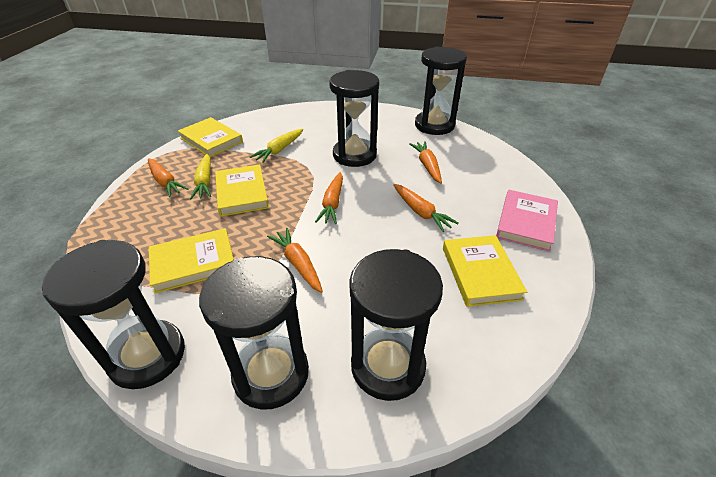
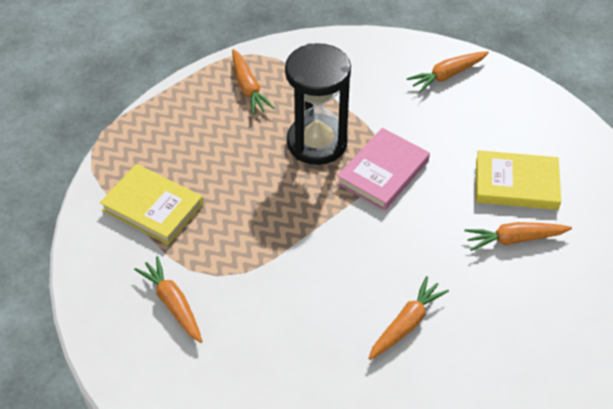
black hourglass: [42,240,185,389] [199,256,309,410] [329,70,379,167] [349,249,443,401] [415,47,467,135] = 5 -> [285,43,351,165] = 1
yellow book: [149,228,234,294] [178,117,243,157] [215,164,269,217] [443,235,527,307] = 4 -> [100,164,203,245] [476,150,561,210] = 2
yellow carrot: [190,154,211,200] [250,129,303,163] = 2 -> none = 0

